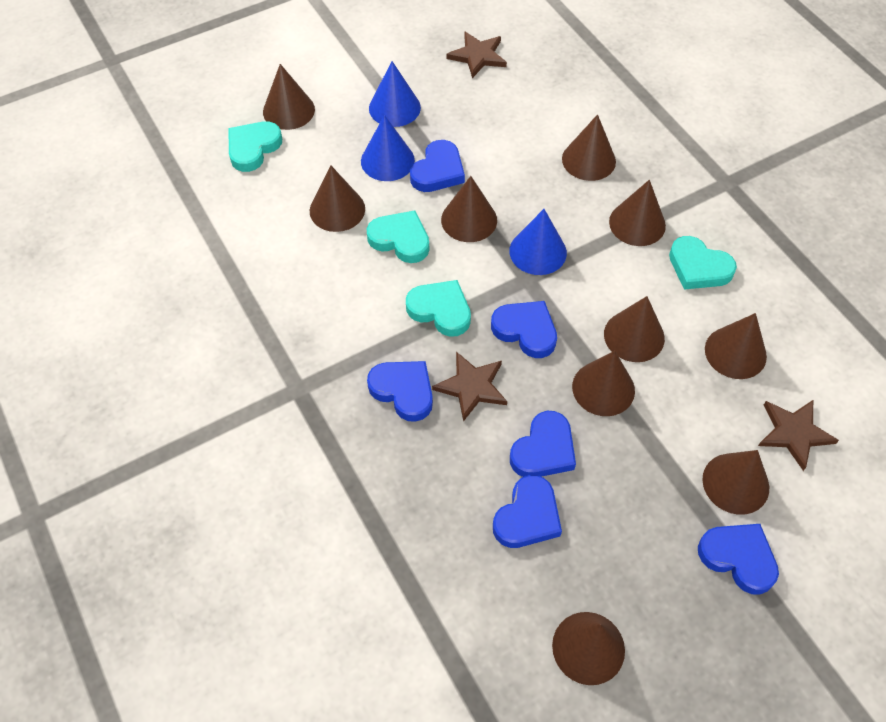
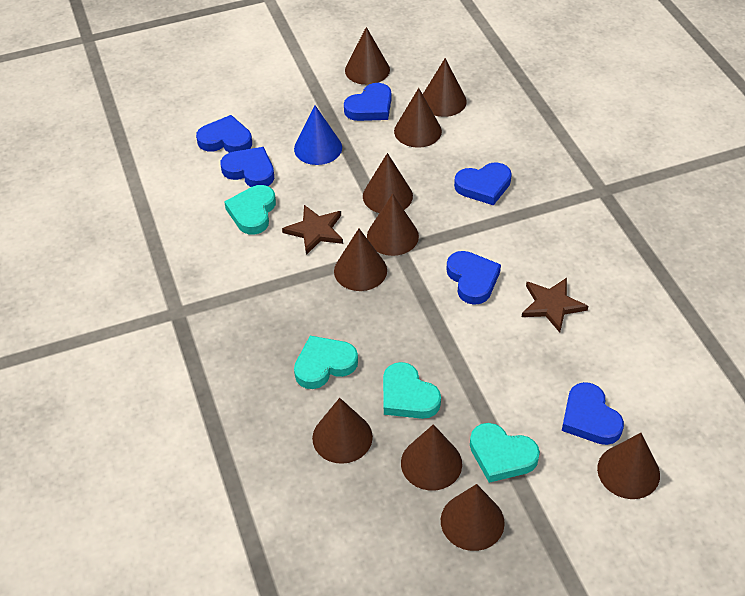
blue cone: [361,115,415,181] [369,61,421,127] [509,209,567,275] = 3 -> [294,105,342,165] = 1
brown star: [432,352,507,422] [446,32,507,78] [758,400,839,471] = 3 -> [282,205,343,255] [522,278,588,332] = 2

